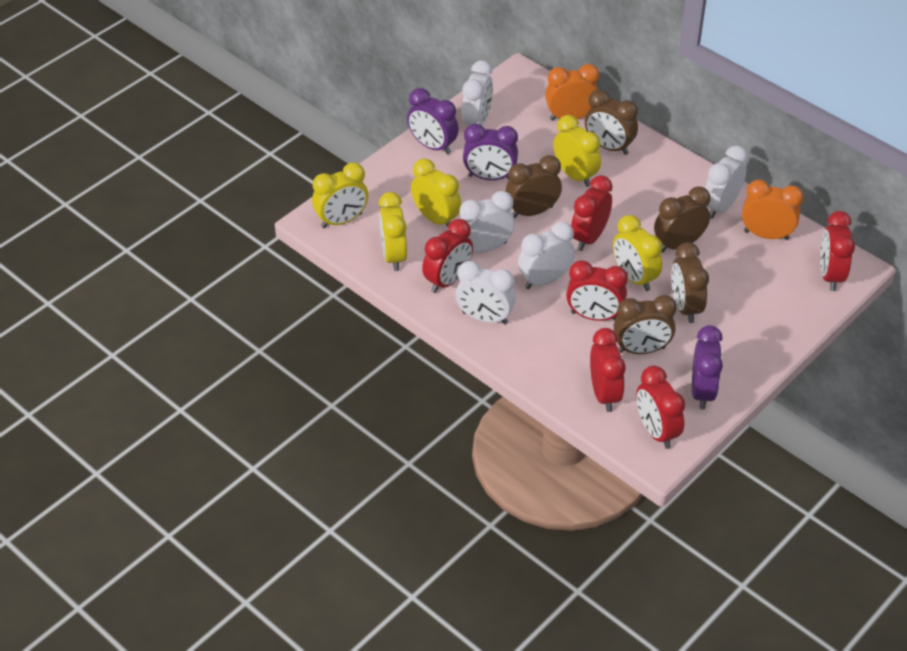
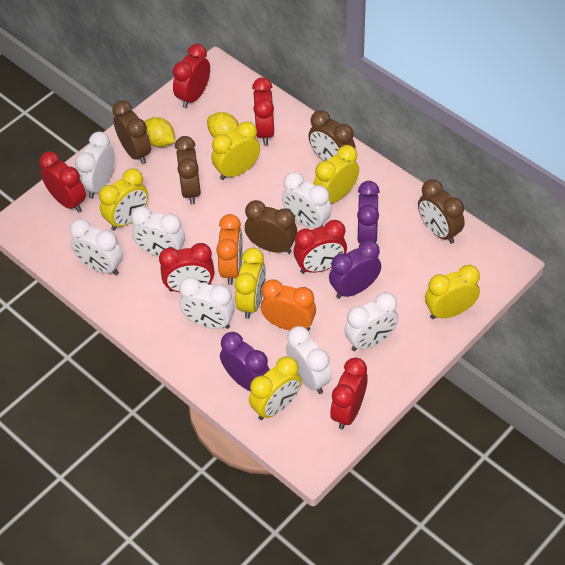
white clock: [455,261,516,324] [459,191,515,253] [462,61,493,126] [518,221,575,289] [705,145,748,219] = 5 -> [70,219,123,275] [75,132,115,199] [131,206,185,257] [179,277,235,329] [282,172,332,228] [286,326,332,394] [344,292,399,351] = 7
yellow clock: [312,163,368,228] [379,192,407,271] [411,159,461,227] [553,115,601,187] [613,215,662,291] = 5 -> [99,169,148,231] [211,121,260,180] [235,248,266,319] [249,356,302,420] [313,145,359,203] [425,265,480,319] = 6
yellow lemon: none = 0 -> [144,117,175,147] [207,112,239,138] = 2

